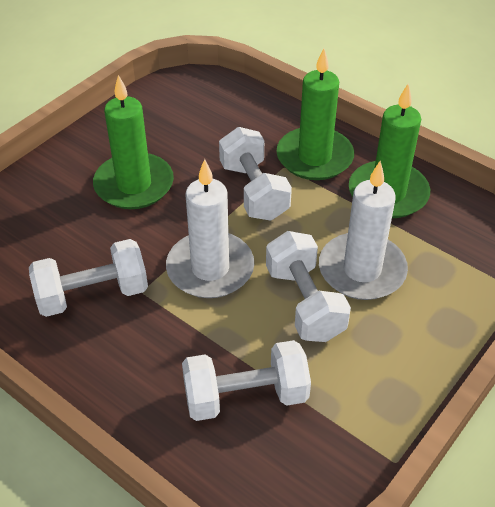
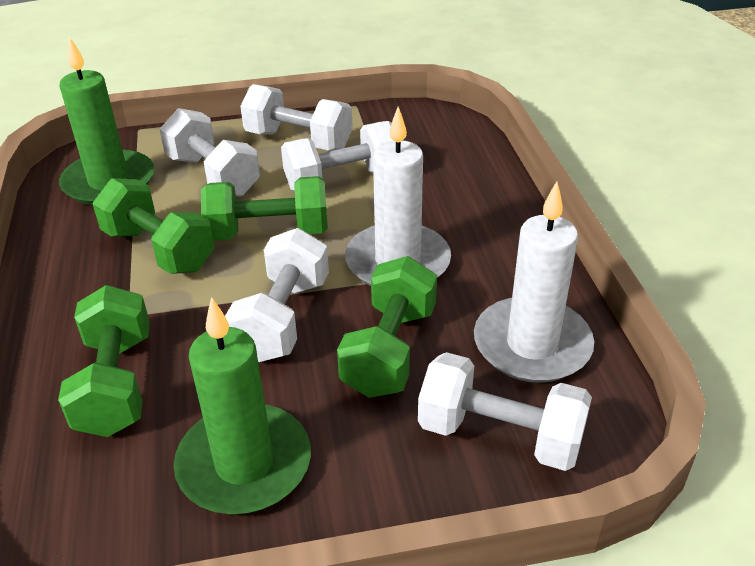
green candle: [93,75,174,209] [276,48,354,180] [349,83,430,218] = 3 -> [59,37,154,205] [174,297,311,514] = 2
green dumbbell: none = 0 -> [58,285,150,437] [93,178,214,274] [201,176,328,241] [337,256,437,398] = 4
white dumbbell: [29,239,148,317] [182,340,311,421] [219,127,292,221] [266,231,351,342] = 4 -> [160,108,260,197] [225,228,329,362] [240,84,353,151] [281,121,394,191] [418,352,592,471] = 5

